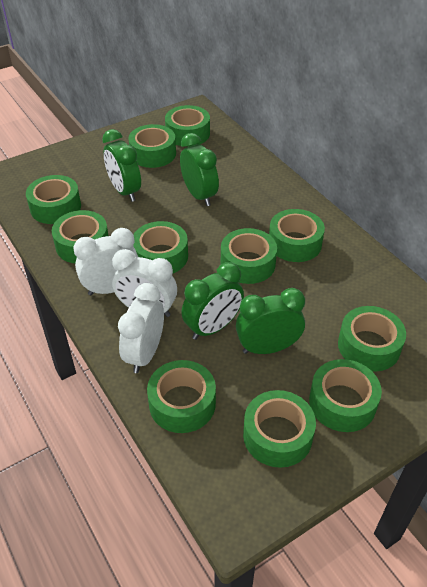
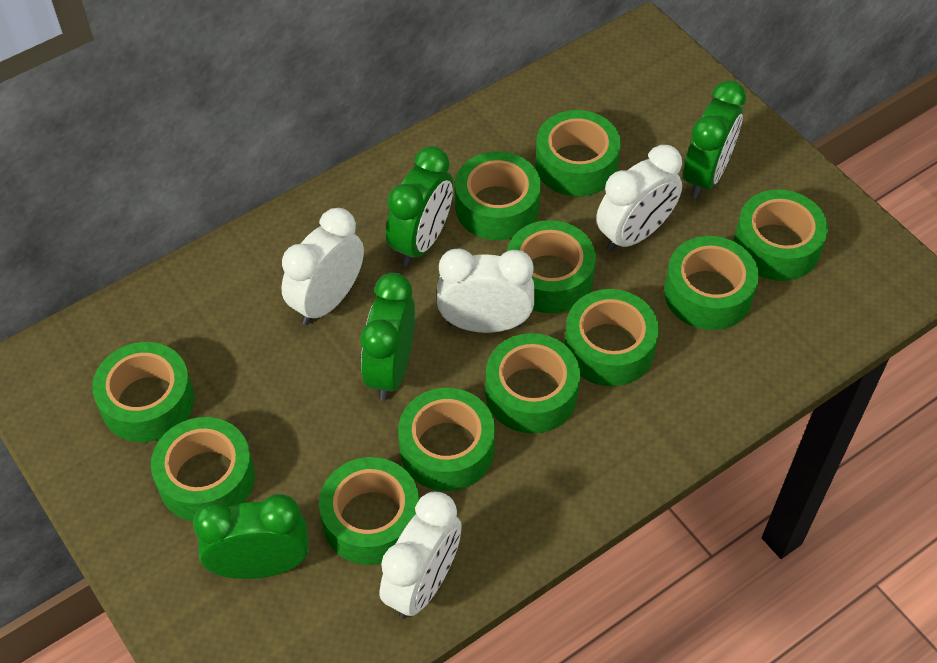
white clock: [73,228,138,296] [112,249,177,317] [118,283,164,373] = 3 -> [281,208,364,325] [380,491,462,619] [437,249,534,333] [596,145,682,252] = 4

